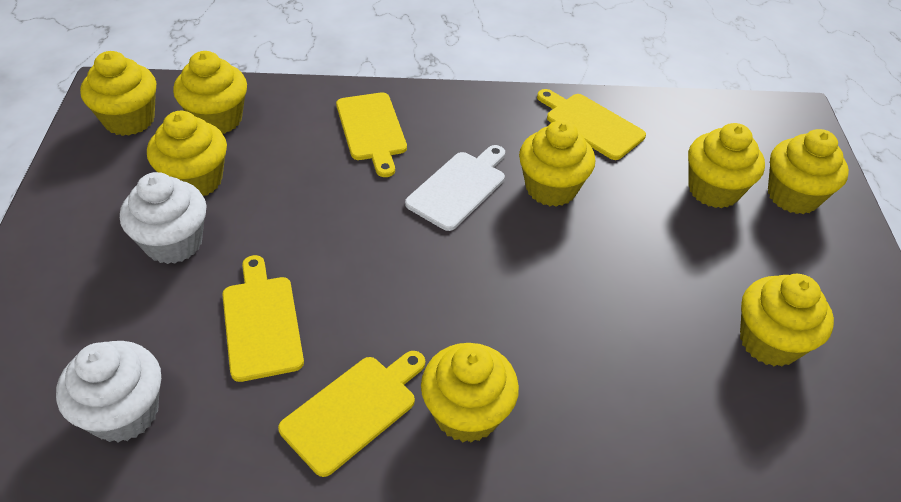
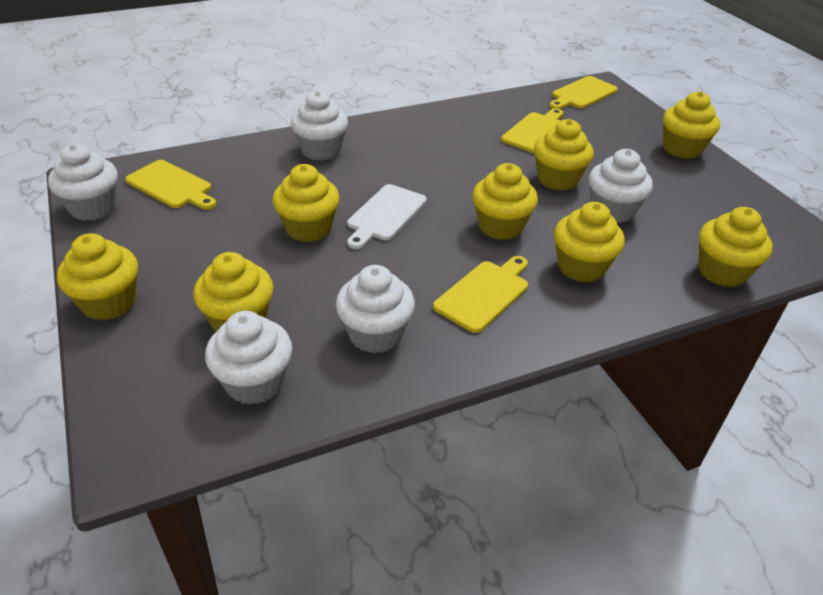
white cupcake: [56,341,161,442] [120,172,207,264] = 2 -> [48,144,118,221] [205,311,292,405] [291,91,348,161] [336,265,415,353] [589,149,653,223] = 5

